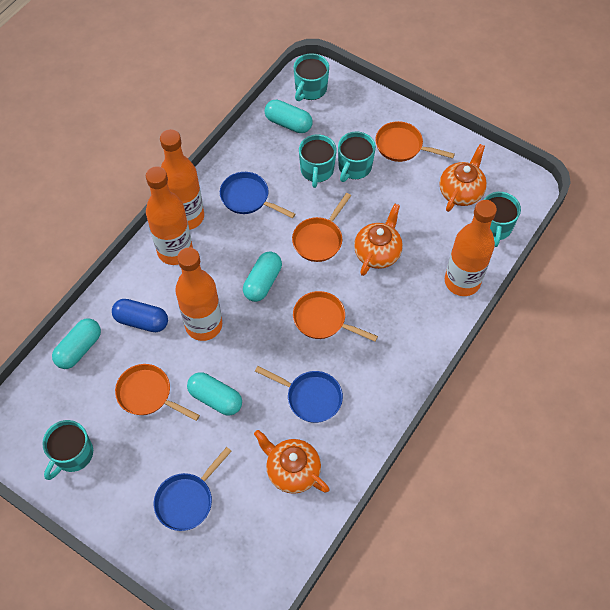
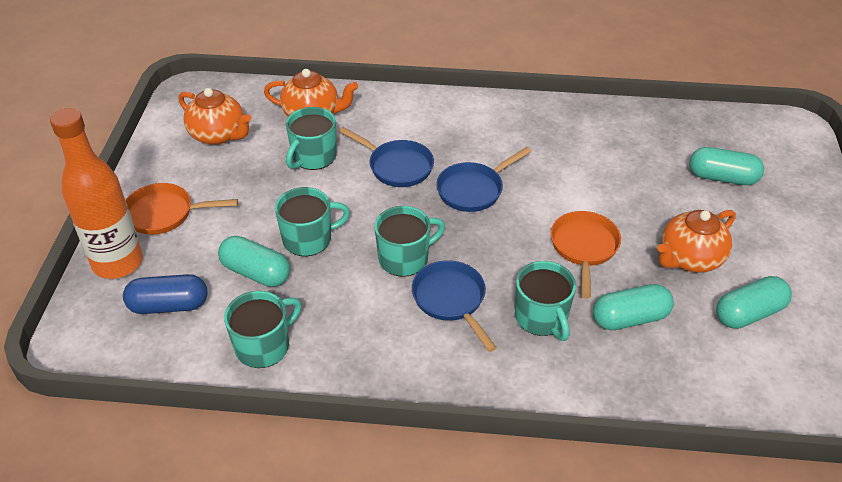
orange bottle: [146,166,193,265] [160,129,204,230] [175,247,222,341] [445,200,497,296] = 4 -> [50,108,143,279] = 1
orange pan: [115,364,200,421] [292,193,351,262] [293,291,378,342] [375,121,455,162] = 4 -> [126,183,238,235] [551,211,621,299] = 2

